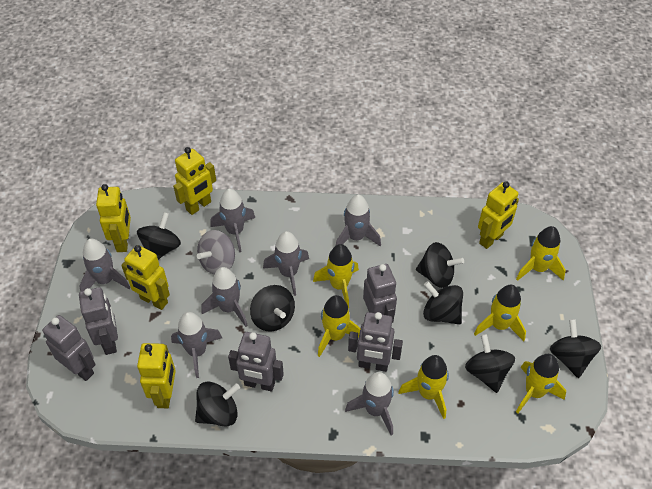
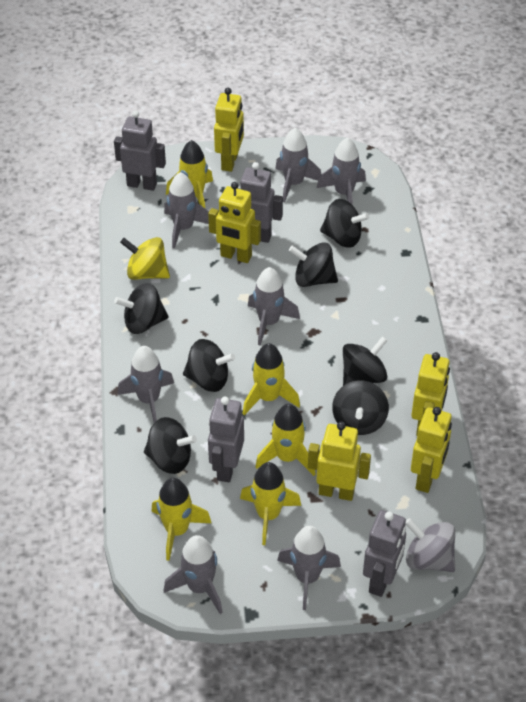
grey robot: [42,315,96,381] [79,287,118,355] [228,332,284,392] [348,312,403,372] [363,264,397,323] = 5 -> [114,111,166,191] [208,397,244,482] [238,162,283,243] [363,510,406,597] = 4
yellow rocket: [313,244,359,308] [318,295,361,357] [398,355,449,419] [474,285,526,341] [516,226,566,281] [516,354,566,413] = 6 -> [151,478,211,561] [166,140,213,208] [240,462,301,545] [243,343,300,415] [255,404,315,476] = 5
yellow spinning top: none = 0 -> [120,237,170,280] = 1

